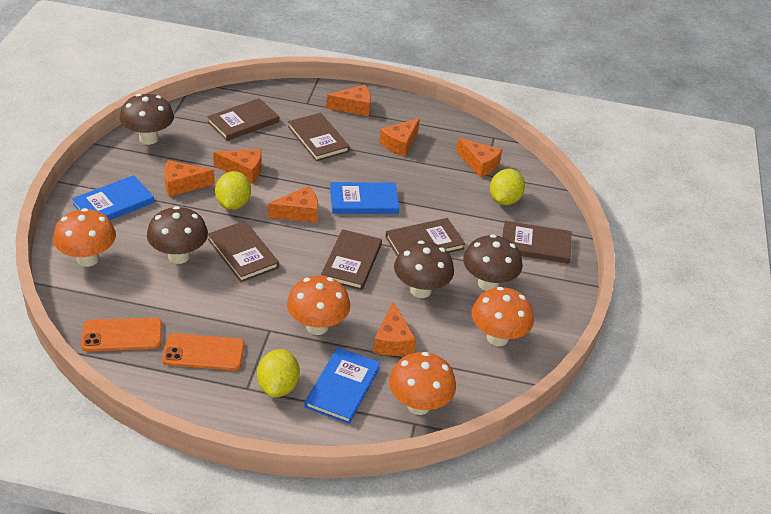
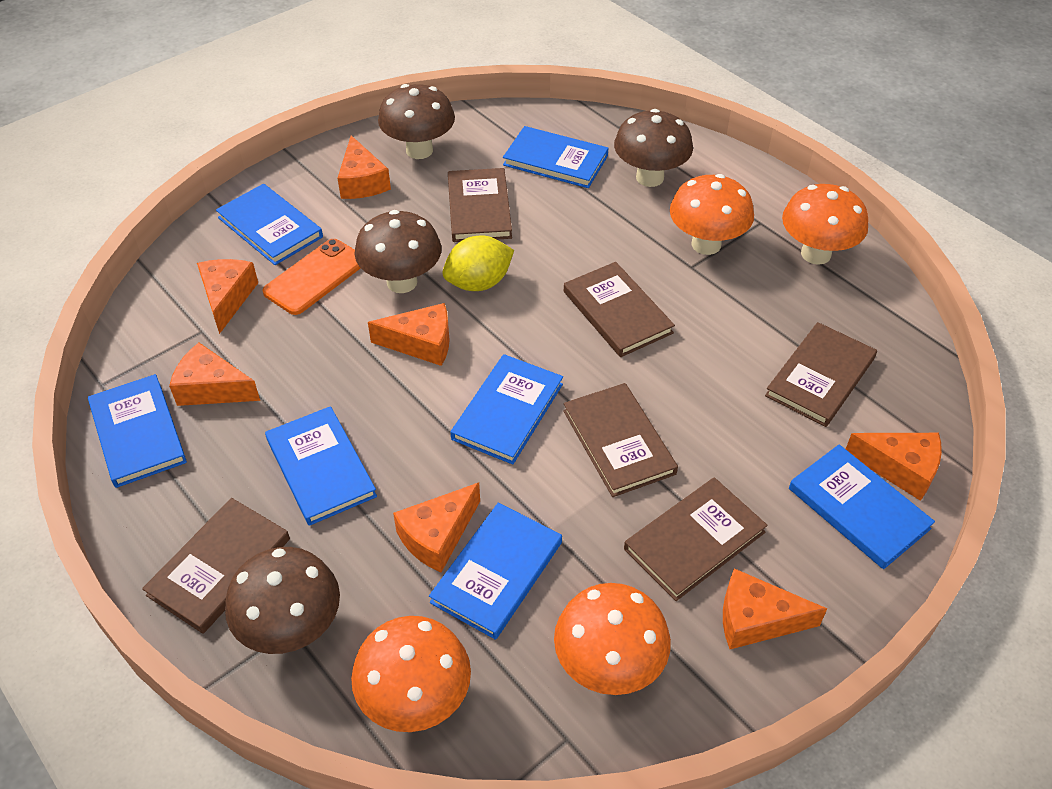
blue book: [72,175,154,220] [305,347,380,424] [330,182,399,214] = 3 -> [88,374,187,488] [216,184,323,265] [265,406,377,526] [429,503,562,640] [451,354,563,464] [503,126,609,188] [789,444,935,569] = 7
orange phone: [81,317,162,351] [162,333,245,371] = 2 -> [263,239,361,315] = 1
yellow lemon: [215,171,251,210] [257,349,300,398] [490,169,525,205] = 3 -> [442,236,514,291] = 1

